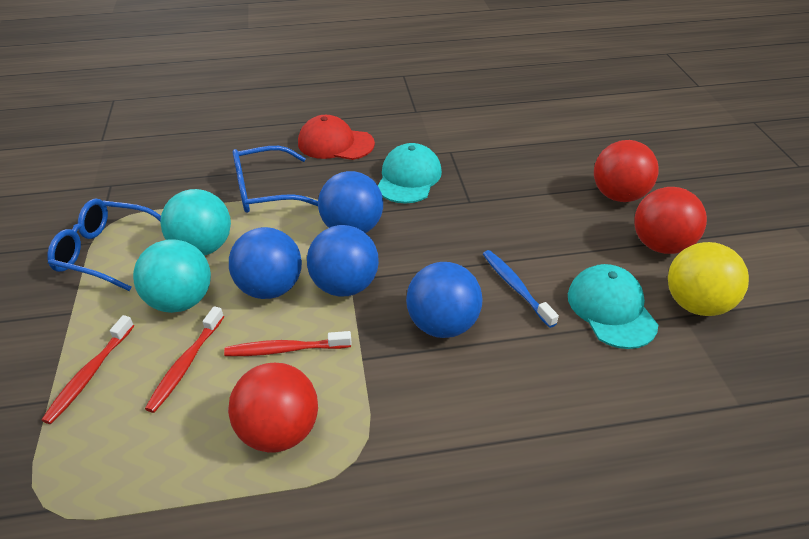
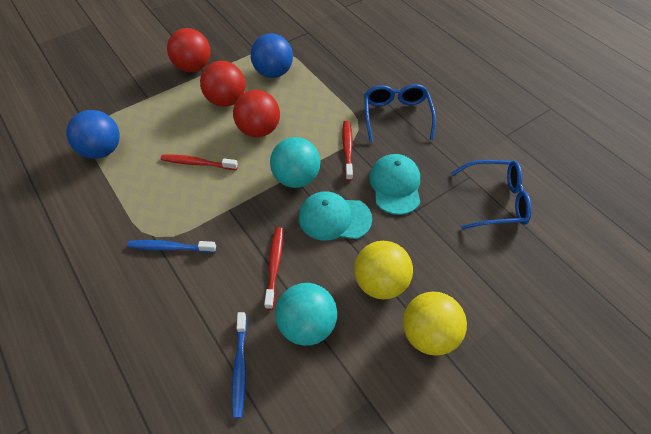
blue ball: [229,227,302,299] [307,225,379,296] [318,171,383,233] [406,262,483,338] = 4 -> [66,110,120,159] [251,33,293,78] = 2
blue toothbrush: [483,250,559,328] = 1 -> [127,240,216,253] [232,312,247,418] = 2
red cap: [298,115,375,160] = 1 -> none = 0
yellow ball: [668,242,749,316] = 1 -> [354,241,413,299] [403,292,467,356] = 2

